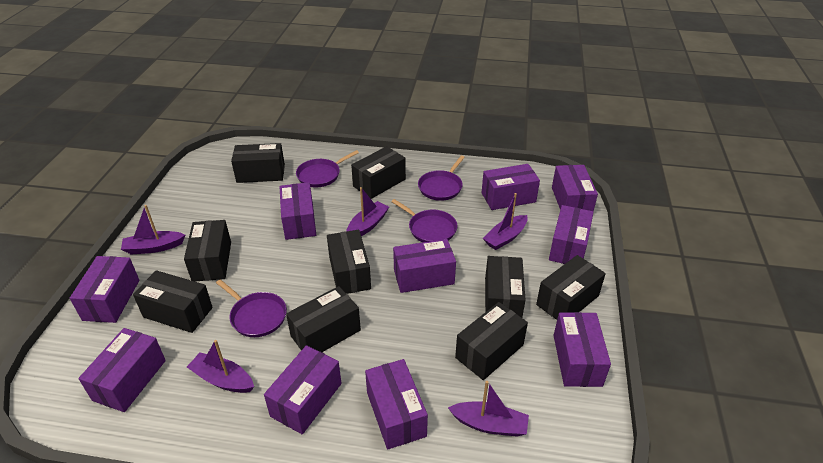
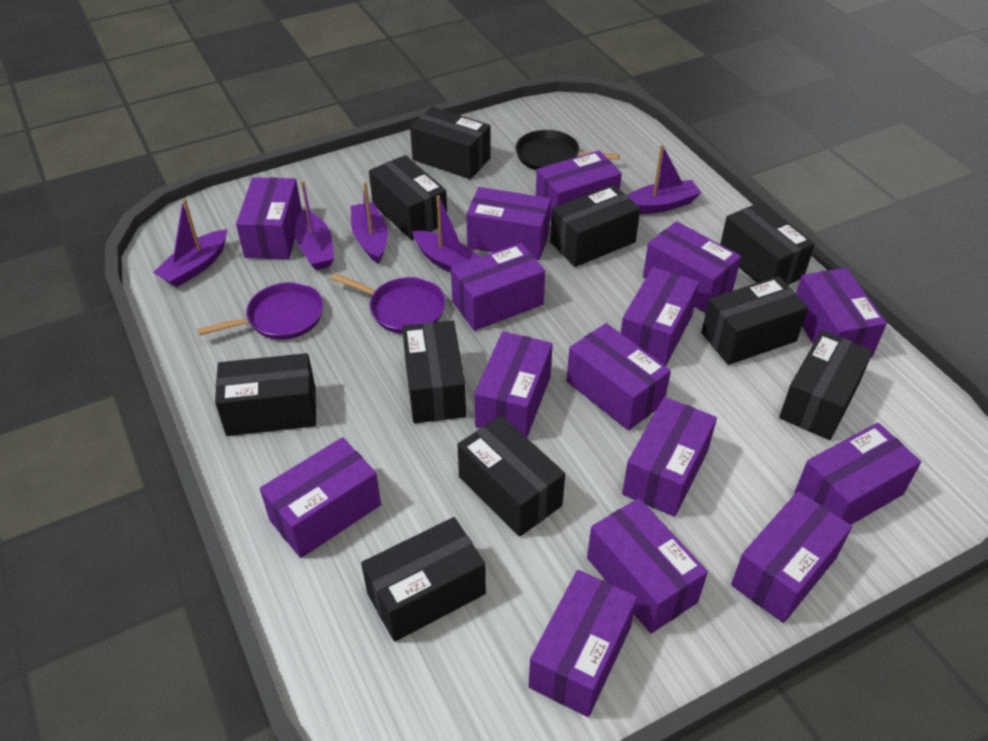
black box: [133,270,213,333] [184,220,231,281] [231,143,285,183] [286,286,361,352] [327,230,371,294] [351,146,406,199] [455,302,528,380] [485,256,526,318] [536,255,606,320] = 9 -> [215,353,316,436] [361,517,486,642] [369,155,447,240] [402,320,466,423] [410,107,491,179] [457,415,565,537] [550,185,640,267] [701,276,808,365] [720,202,815,285] [779,330,873,440] = 10
black pan: none = 0 -> [515,130,619,170] = 1
purple box: [70,256,139,323] [78,328,166,412] [264,345,342,434] [279,182,316,240] [365,359,428,450] [393,239,456,293] [481,164,540,210] [549,205,593,264] [552,165,598,211] [553,312,611,387] = 10 -> [236,177,302,259] [260,437,381,558] [451,243,545,331] [466,187,551,260] [474,332,553,438] [528,570,638,717] [536,151,622,221] [567,323,671,431] [587,498,708,634] [621,267,699,366] [622,397,717,517] [643,221,741,313] [731,491,852,623] [794,423,921,525] [796,268,887,357] = 15
purple pan: [216,279,287,337] [296,150,359,187] [391,199,458,242] [418,155,465,201] = 4 -> [198,282,324,340] [331,273,446,334] = 2

